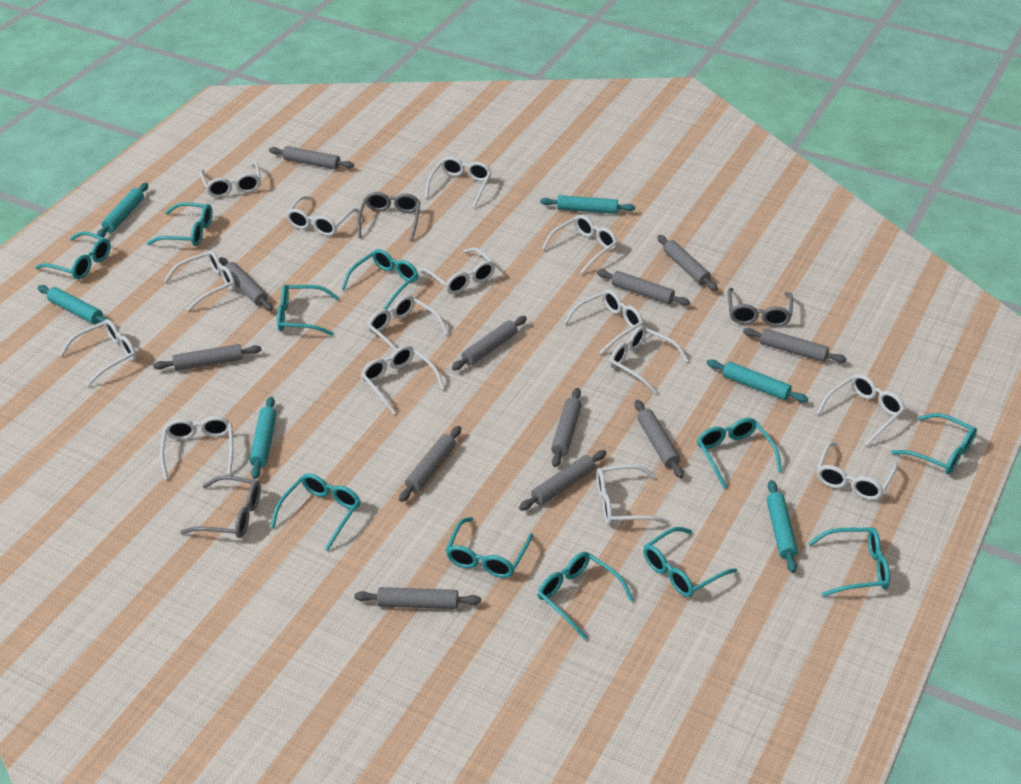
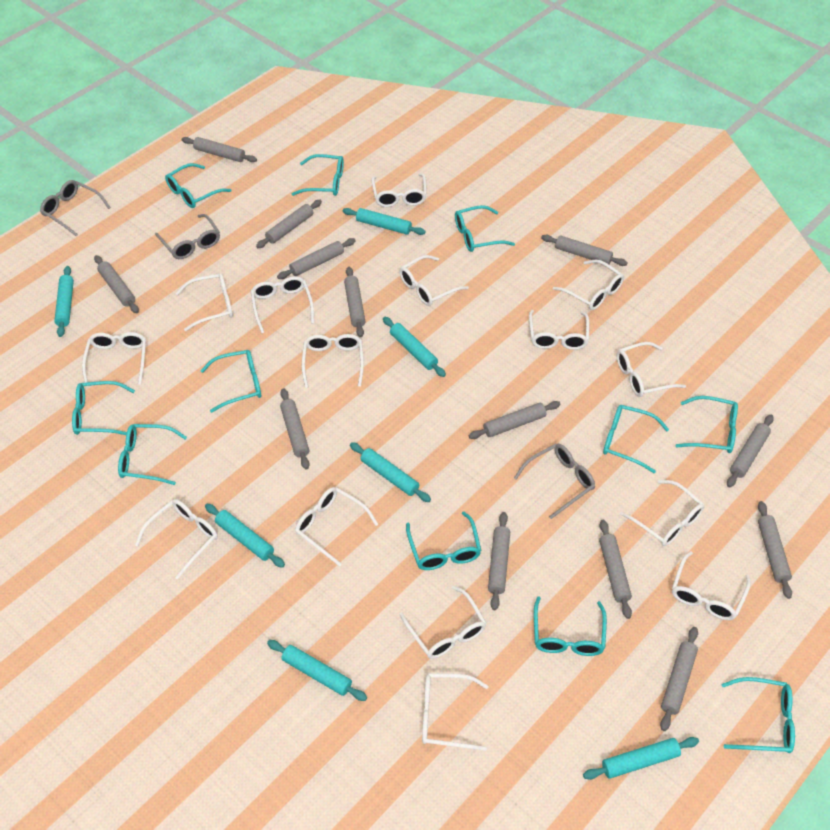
grey rolling pin: [153,344,262,371] [219,257,273,311] [269,146,354,169] [354,587,481,609] [399,426,461,502] [452,316,527,371] [519,450,606,511] [551,388,582,467] [597,270,690,306] [635,400,684,478] [657,235,718,291] [743,328,847,363] = 12 -> [94,255,139,313] [182,137,257,162] [256,200,322,248] [277,238,356,279] [280,388,310,470] [344,267,365,337] [468,401,561,439] [488,512,510,610] [541,235,628,266] [599,520,632,619] [660,627,698,731] [727,414,774,487] [758,501,792,599] = 13
turquoise rolling pin: [38,285,110,326] [97,183,148,237] [249,397,277,479] [540,195,635,214] [707,359,808,403] [766,480,798,573] = 6 -> [54,266,74,337] [205,504,285,568] [267,640,367,701] [343,208,426,235] [350,442,431,502] [383,317,446,377] [583,737,699,780] = 7

